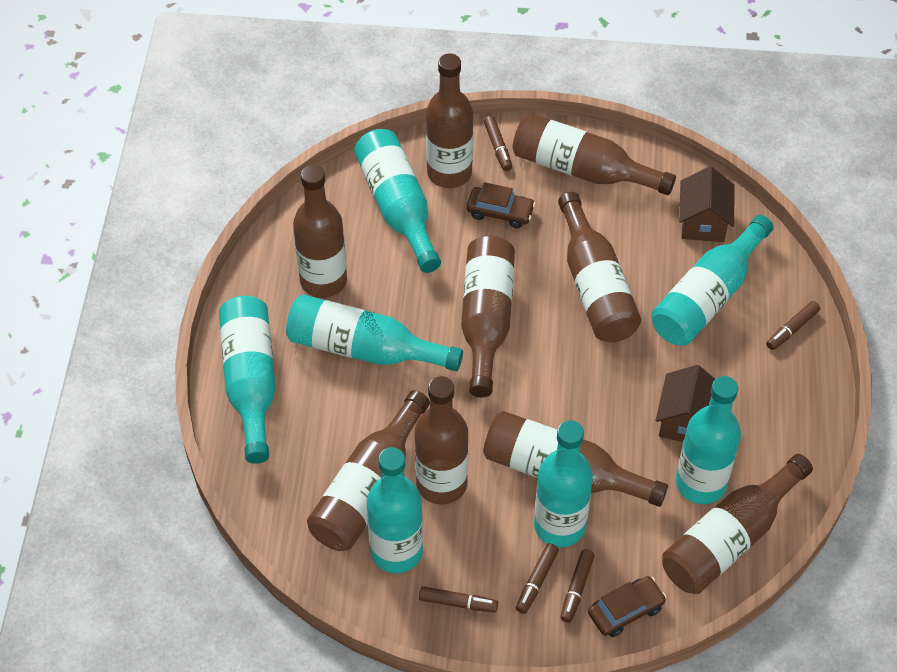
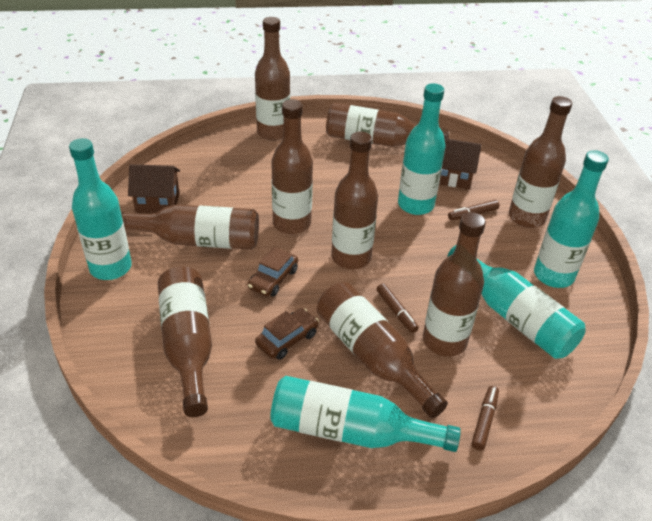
brown marker: [419,586,498,612] [484,116,512,171] [516,543,559,614] [561,549,594,623] [766,301,820,350] = 5 -> [377,283,419,333] [448,200,500,220] [472,386,499,450] = 3
turquoise bottle: [219,296,276,464] [286,295,463,371] [354,129,441,273] [367,447,423,573] [534,420,593,547] [651,215,773,346] [676,376,741,504] = 7 -> [69,138,132,280] [270,376,461,452] [398,83,446,215] [448,245,586,359] [534,150,609,288] = 5

